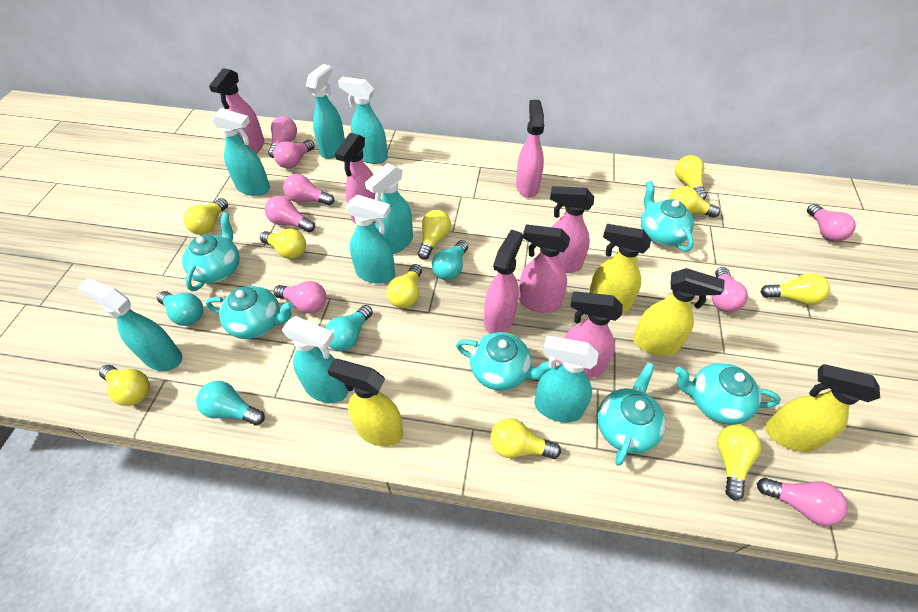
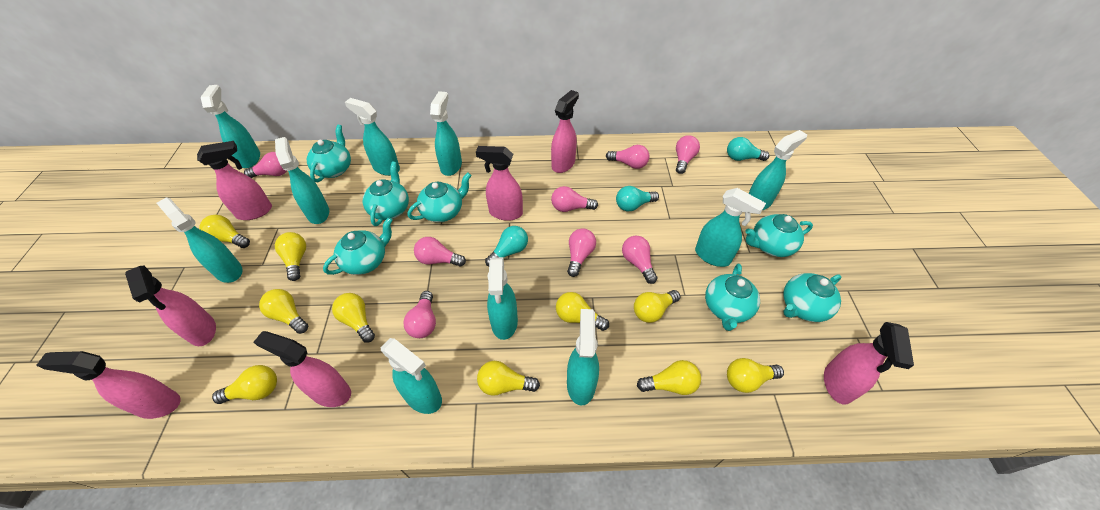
turquoise light bulb: [157,291,203,326] [196,381,265,425] [325,305,373,351] [432,240,468,280] = 4 -> [485,226,528,267] [616,186,659,211] [727,137,769,161] = 3
turquoise spray bottle: [77,279,182,371] [211,108,270,196] [282,316,348,403] [306,64,345,159] [338,77,388,164] [346,194,395,284] [365,163,413,254] [535,336,599,422] = 8 -> [157,197,243,283] [201,85,260,168] [275,137,329,224] [345,98,400,176] [381,338,442,414] [430,91,462,176] [487,257,518,340] [567,309,599,405] [695,188,766,267] [748,130,807,210] = 10
turquoise teapot: [182,212,240,291] [206,286,294,339] [456,332,556,391] [597,362,666,466] [641,181,694,251] [675,363,781,425] = 6 -> [307,125,351,182] [323,217,393,275] [363,162,409,226] [408,172,472,222] [705,264,760,331] [745,214,813,257] [783,273,842,322] = 7
yellow spray bottle: [327,359,403,446] [589,224,651,313] [633,268,724,356] [765,364,880,452] = 4 -> none = 0

